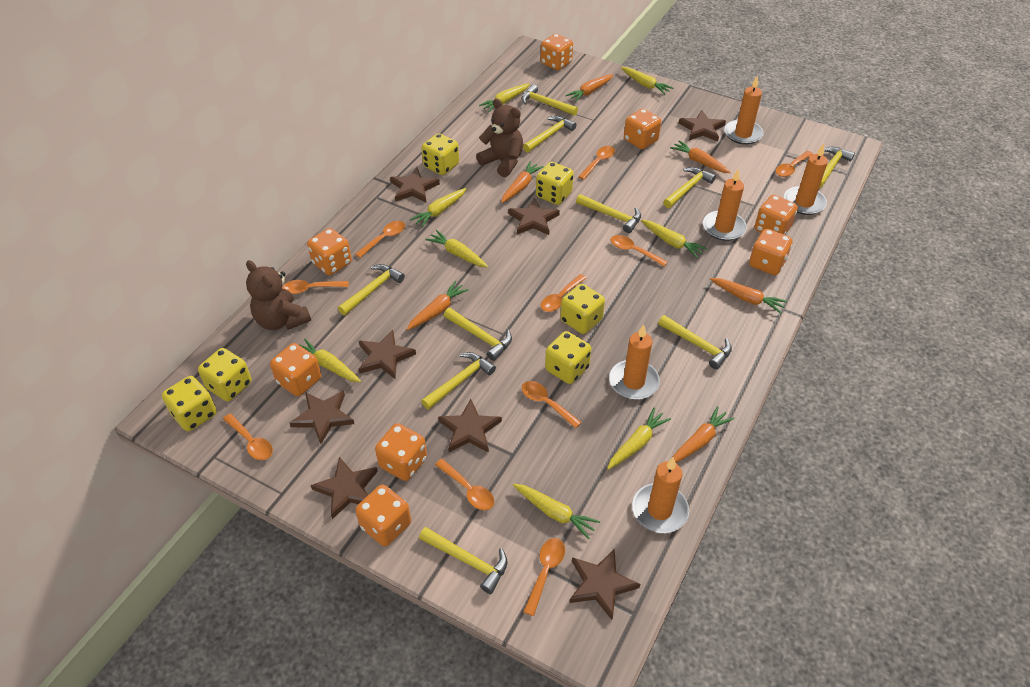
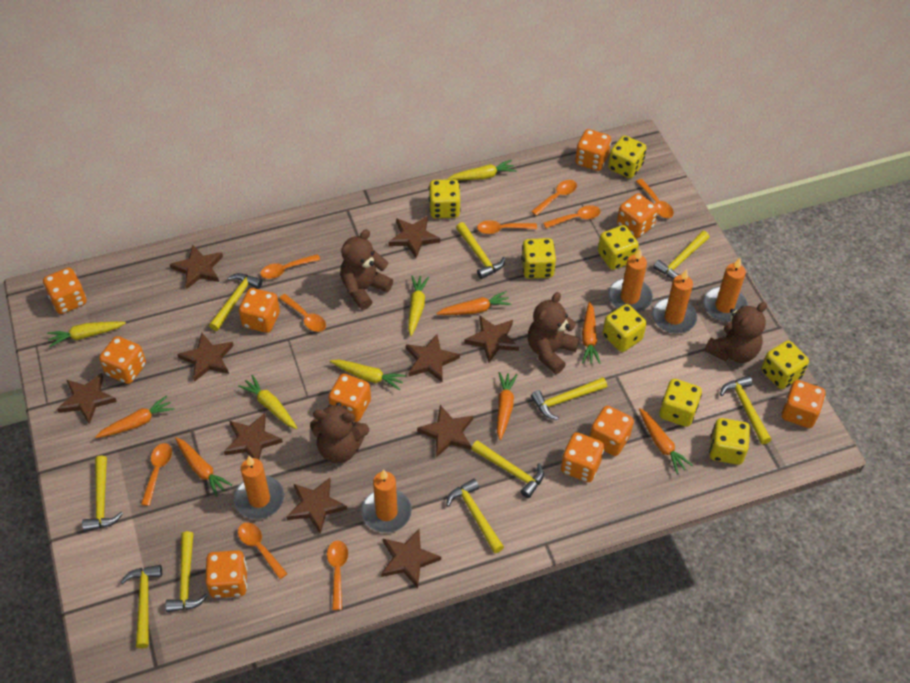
brown star: [290,390,354,444] [311,457,378,519] [359,330,416,379] [390,167,440,203] [438,399,502,453] [508,198,560,235] [569,549,640,620] [679,110,726,142] = 8 -> [57,373,117,424] [170,244,223,289] [177,333,234,382] [224,413,283,460] [286,478,347,534] [381,529,441,588] [388,216,440,258] [406,334,460,383] [417,405,473,458] [464,316,519,363] = 10
brown teddy bear: [246,260,311,330] [476,98,523,177] = 2 -> [310,403,369,463] [340,229,393,310] [528,292,580,374] [704,302,767,363] = 4
orange dice: [270,343,321,396] [307,228,352,275] [355,485,411,547] [375,423,427,481] [541,34,573,70] [624,109,661,149] [749,229,793,275] [755,195,798,235] = 8 -> [43,268,87,314] [99,336,146,384] [205,550,248,598] [239,288,280,333] [328,374,371,422] [561,432,604,482] [575,129,611,171] [590,406,634,456] [617,193,658,238] [782,380,826,428] = 10
orange spoon: [223,413,273,460] [282,280,349,294] [355,221,405,258] [435,459,494,510] [522,381,582,428] [523,538,565,616] [541,274,586,312] [578,146,615,180] [611,235,668,267] [776,151,813,177] = 10 -> [141,443,172,506] [238,523,288,579] [260,254,320,279] [279,294,326,332] [327,541,348,610] [477,220,537,234] [531,180,577,216] [543,205,601,228] [636,179,674,218] = 9
yellow carrot: [298,339,361,383] [410,188,467,227] [425,230,488,268] [479,83,530,112] [513,484,600,539] [607,407,671,470] [621,67,673,95] [641,220,707,258] = 8 -> [47,321,126,347] [238,375,297,429] [330,360,406,390] [408,275,429,336] [448,160,517,180] = 5
yellow dice: [162,376,217,431] [198,348,252,401] [422,133,459,175] [536,162,574,205] [545,331,591,384] [560,284,605,334] = 6 -> [429,179,461,218] [521,238,556,279] [598,225,639,270] [603,304,647,352] [608,135,646,178] [659,379,702,427] [709,418,750,465] [761,341,809,389] = 8

